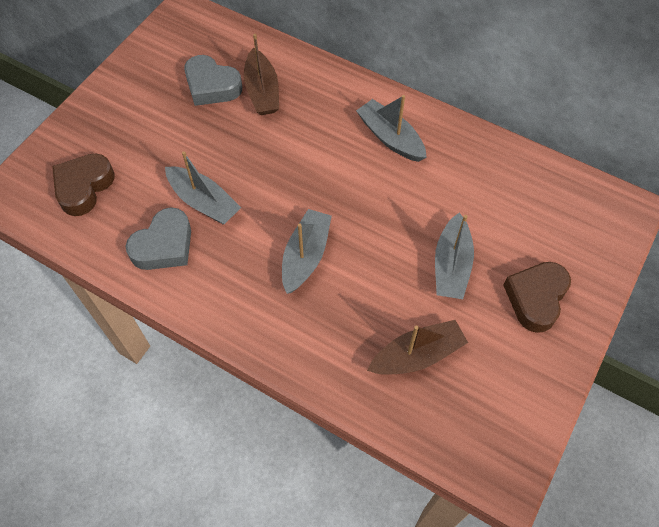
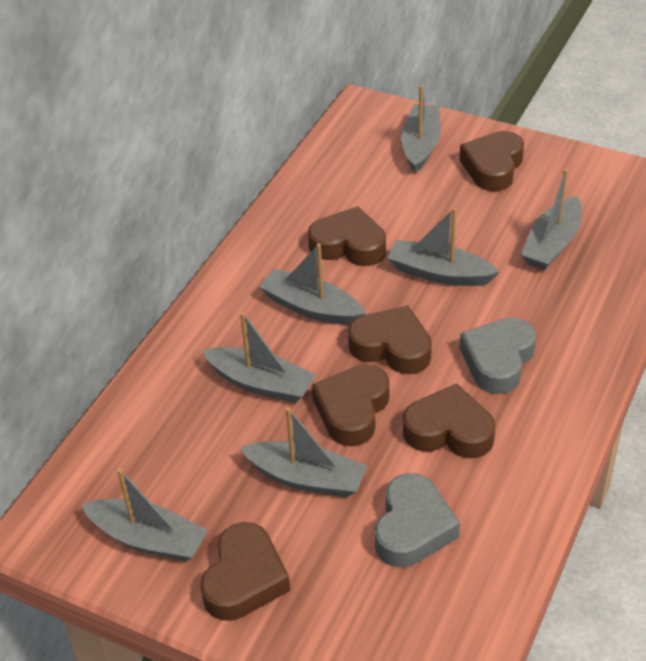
brown boat: [244,34,279,115] [367,320,468,375] = 2 -> none = 0
brown heart: [52,154,115,216] [503,262,571,333] = 2 -> [200,522,290,621] [308,206,386,266] [312,365,390,446] [348,305,432,374] [403,384,495,458] [459,131,524,191] = 6
grey boat: [165,151,241,224] [282,209,332,294] [356,95,427,162] [435,213,474,299] = 4 -> [81,468,208,562] [202,312,316,403] [240,407,367,497] [259,243,366,325] [388,208,499,286] [401,85,441,173] [521,169,582,270] = 7

